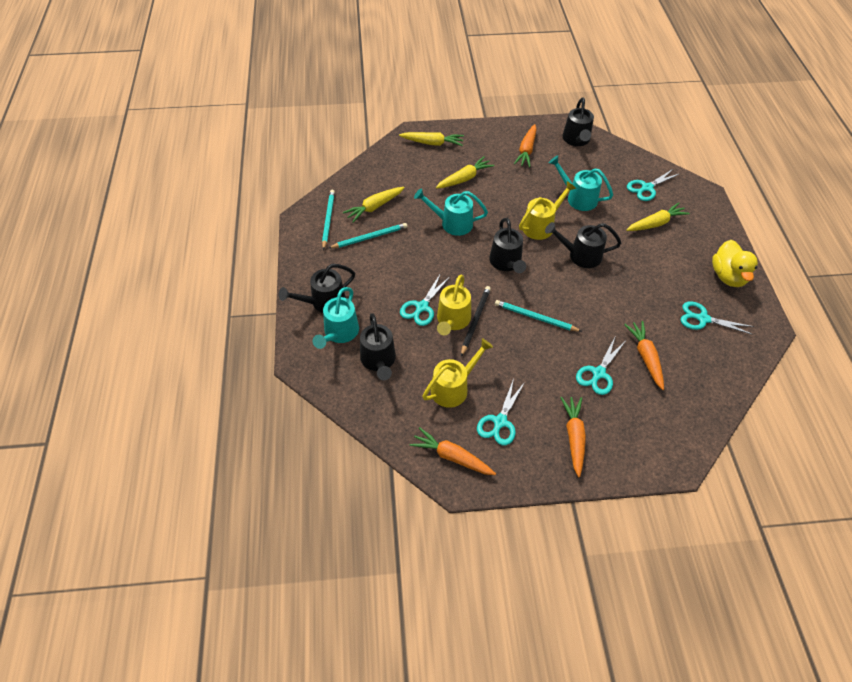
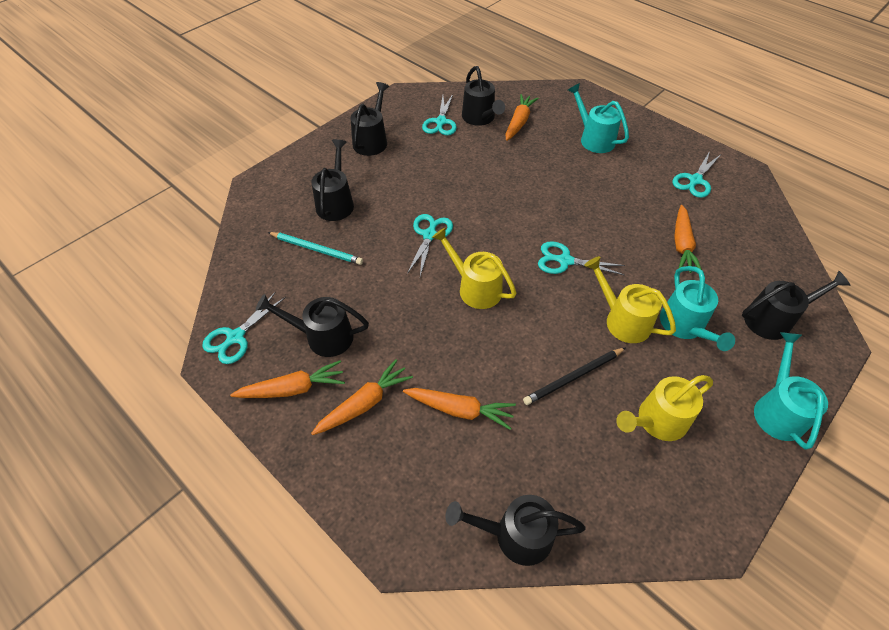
black watering can: [279,264,355,313] [360,313,396,380] [489,218,526,273] [545,222,621,268] [562,98,594,146] = 5 -> [256,294,369,357] [311,139,354,221] [350,82,389,156] [446,495,586,566] [462,66,505,126] [742,271,851,340] = 6
orange carrot: [410,427,496,475] [514,124,537,167] [560,397,586,477] [624,321,664,390] = 4 -> [230,360,345,398] [311,359,413,435] [403,388,516,430] [505,94,539,141] [674,205,702,273] = 5
turquoise pencil: [322,190,335,250] [329,223,407,248] [495,300,582,332] = 3 -> [268,232,363,265] = 1
yellow carrot: [343,187,405,223] [399,132,464,146] [436,157,494,189] [626,202,690,231] = 4 -> none = 0
yellow duck: [712,240,758,287] = 1 -> none = 0

